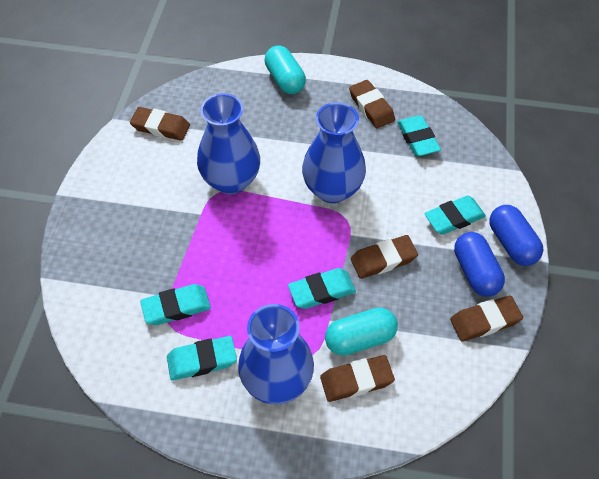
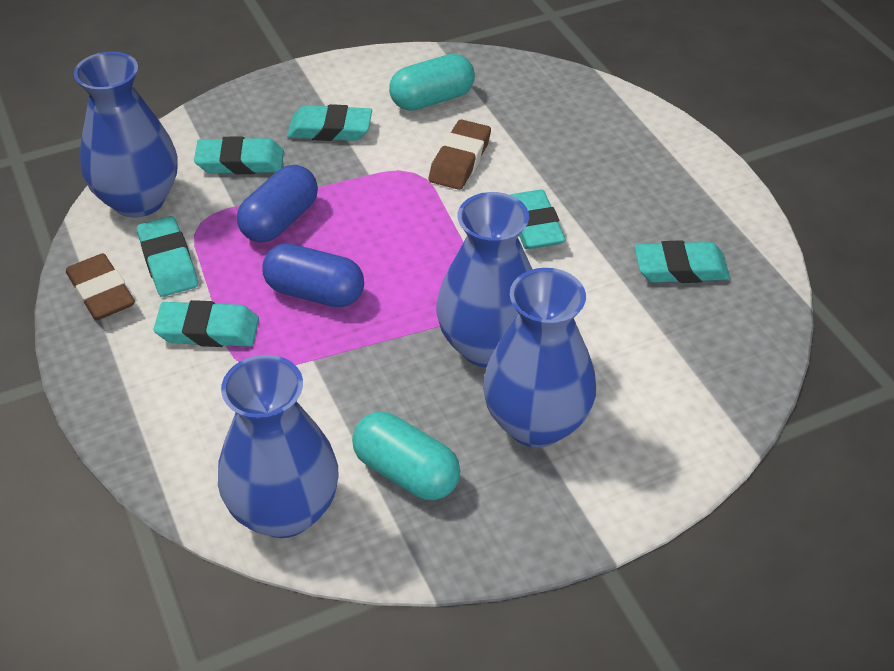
blue vase: [197,93,260,194] [238,304,314,404] [302,102,366,203] = 3 -> [74,51,177,218] [218,355,339,538] [436,192,533,368] [483,268,596,448] = 4
brown eraser: [130,107,190,141] [320,355,395,402] [349,80,395,129] [351,235,418,279] [450,296,523,342] = 5 -> [66,253,135,320] [429,119,491,190] = 2
turquoise eraser: [140,284,211,325] [167,336,237,381] [288,268,356,309] [397,115,441,156] [424,196,486,235] = 5 -> [137,216,198,297] [154,300,259,347] [194,136,284,174] [287,104,372,141] [510,189,566,249] [634,240,730,283] = 6

